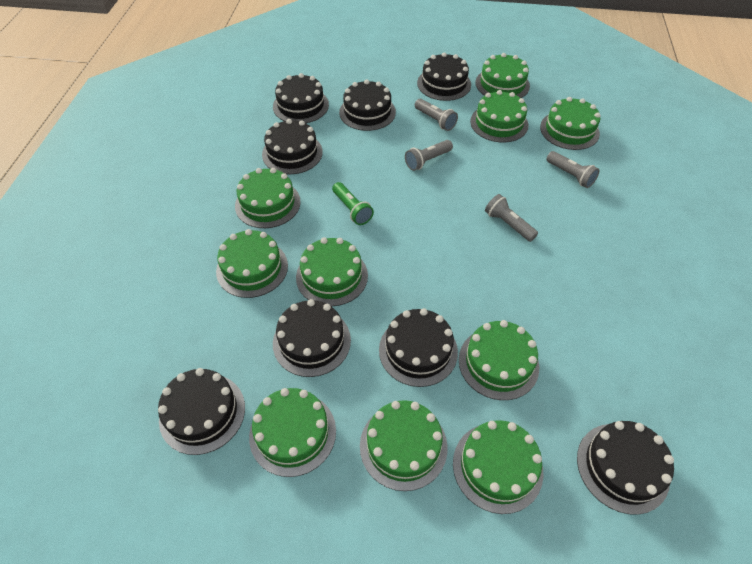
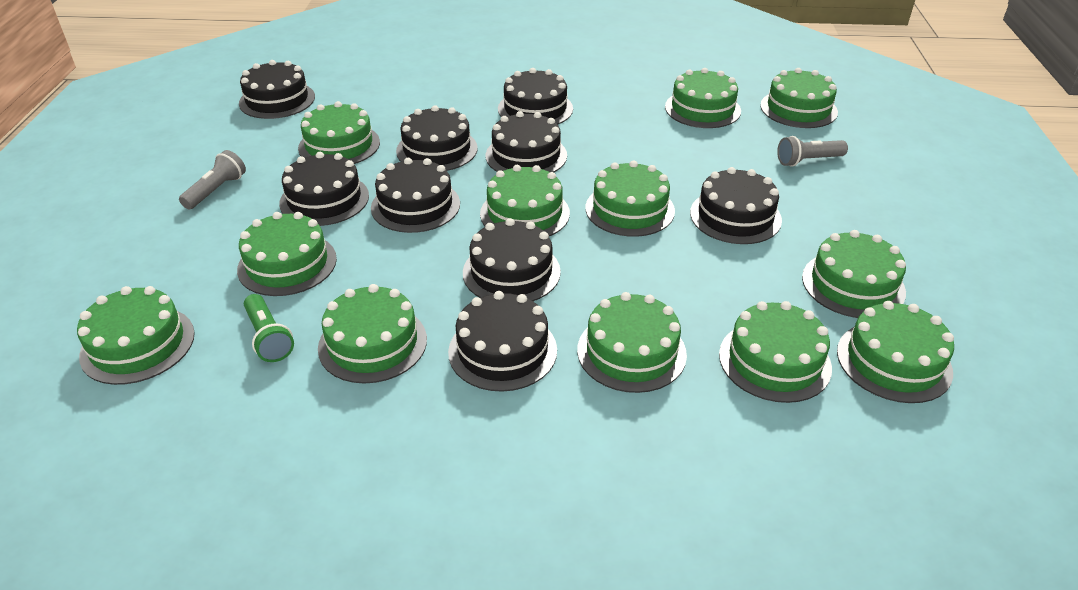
black cake: [158,368,245,455] [262,119,323,174] [273,73,329,123] [273,299,351,377] [339,80,396,131] [379,308,458,387] [417,52,471,101] [577,421,674,515] = 8 -> [239,60,315,119] [279,152,369,226] [371,158,460,233] [396,105,478,171] [448,291,557,392] [463,218,561,301] [486,111,567,172] [498,68,573,124] [690,167,782,244] = 9
green cake: [216,229,288,298] [235,168,301,228] [249,388,336,477] [296,238,368,306] [360,400,448,491] [453,420,543,514] [459,320,539,400] [470,90,529,142] [475,53,530,98] [540,97,601,150] = 10 -> [77,286,195,385] [237,212,337,296] [298,101,380,164] [318,284,427,384] [480,165,570,236] [577,292,687,393] [585,160,675,237] [665,68,741,128] [719,301,832,403] [760,68,838,128] [802,230,906,318] [837,301,954,403] = 12
grey flashlight: [405,140,453,171] [415,99,458,131] [485,194,538,242] [546,151,599,188] = 4 -> [179,150,246,209] [777,136,848,167] = 2

